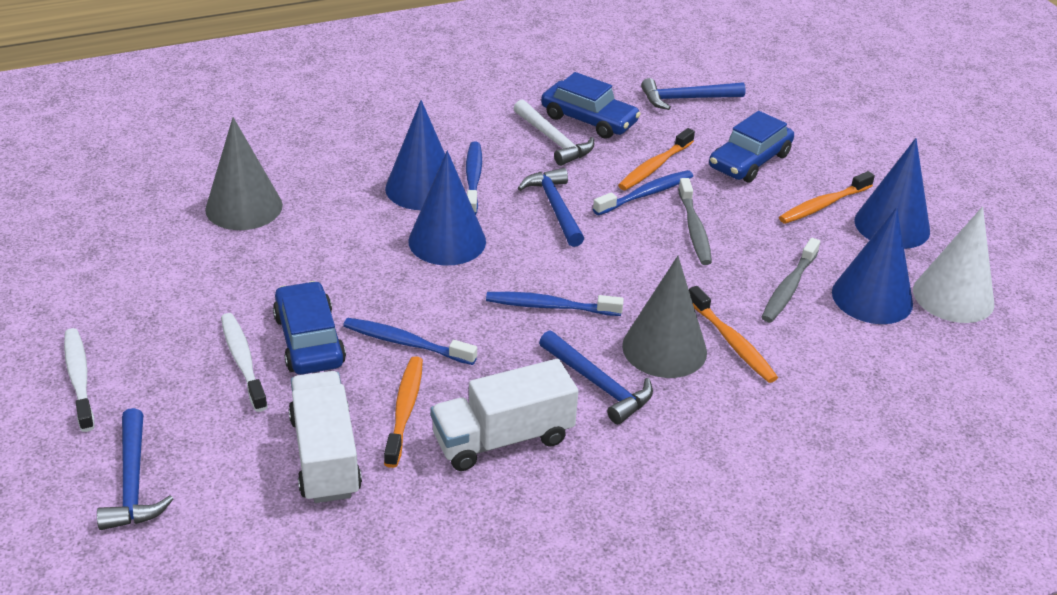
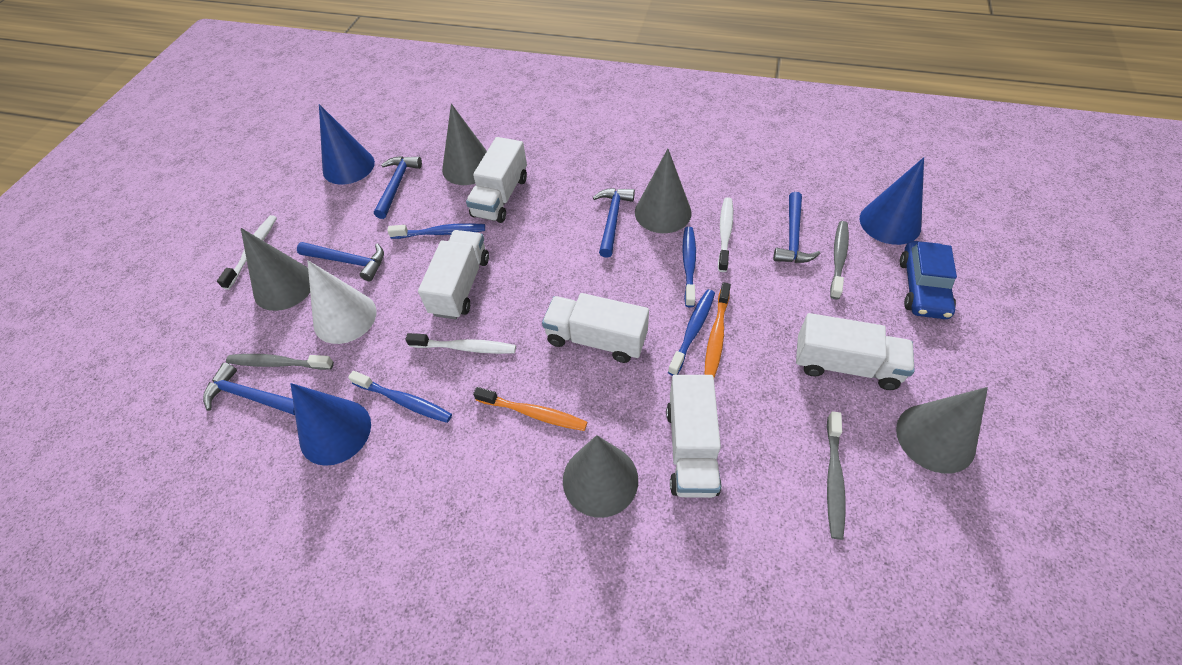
blue car: [273,281,346,374] [541,72,641,139] [709,111,794,182] = 3 -> [900,241,957,319] = 1
blue cone: [385,100,445,210] [408,151,486,266] [832,207,913,324] [854,138,930,249] = 4 -> [290,383,371,466] [319,104,375,185] [860,157,924,245] = 3
blue hammer: [97,408,173,530] [518,168,584,247] [539,331,653,424] [641,78,746,110] = 4 -> [203,363,295,415] [297,242,384,281] [374,156,422,219] [593,188,635,258] [773,192,821,263] = 5
grey cone: [205,117,283,230] [622,256,707,378] = 2 -> [241,228,310,311] [442,104,487,185] [563,435,638,518] [635,149,692,233] [896,387,988,474] = 5
grey toothbrush: [678,178,712,265] [762,238,820,322] = 2 -> [226,354,334,370] [827,411,846,540] [830,221,849,299] = 3
orange toothbrush: [384,356,423,468] [618,128,695,190] [689,286,778,383] [779,171,875,224] = 4 -> [473,387,587,431] [704,282,731,378] = 2
white hammer: [514,100,594,166] = 1 -> none = 0
white toothbrush: [64,328,94,432] [221,313,268,412] = 2 -> [217,215,277,290] [406,333,516,354] [718,197,733,272] = 3
white truck: [288,371,362,503] [430,359,578,471] = 2 -> [418,230,489,319] [466,137,527,223] [542,293,649,363] [666,375,721,498] [796,313,915,390] = 5

